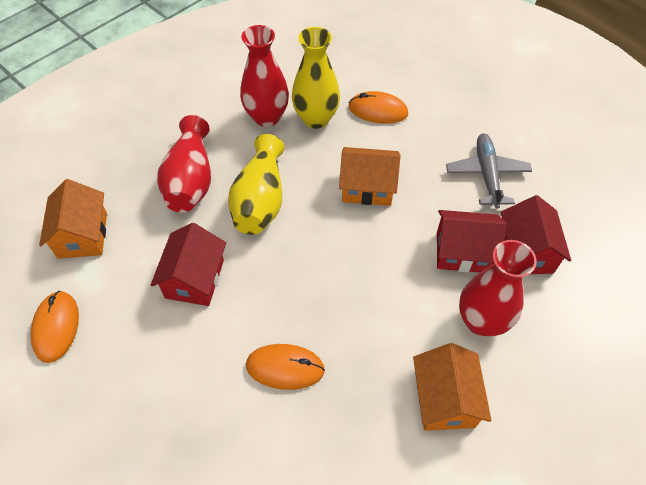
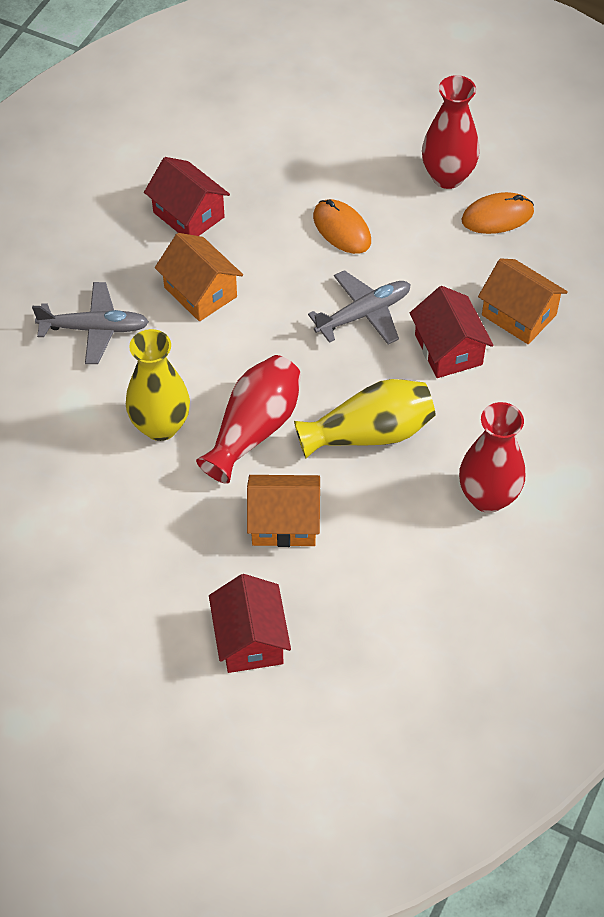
grey plane: [446,133,532,209] = 1 -> [32,282,149,364] [308,270,411,345] = 2
orange mouse: [30,291,79,363] [246,344,325,390] [349,91,408,124] = 3 -> [313,199,371,254] [462,192,534,234] = 2

